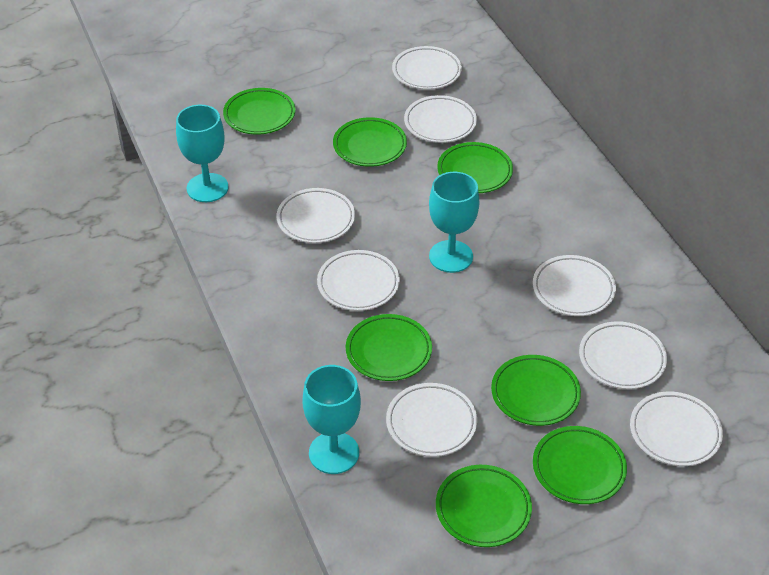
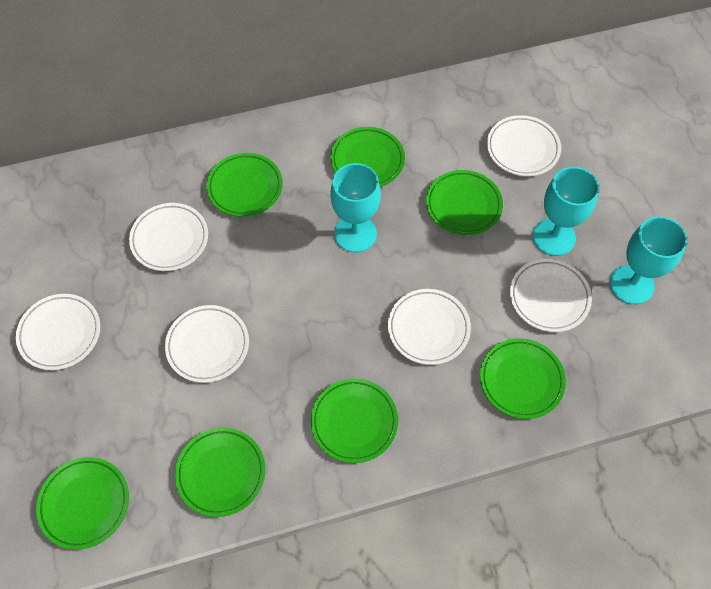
white plate: [277,188,355,243] [317,250,400,311] [386,383,477,457] [392,46,462,90] [404,95,477,143] [533,255,616,316] [579,321,667,389] [630,392,723,466] = 8 -> [16,294,100,370] [129,203,208,271] [165,305,249,383] [388,289,471,365] [487,115,561,176] [510,259,592,332] = 6

